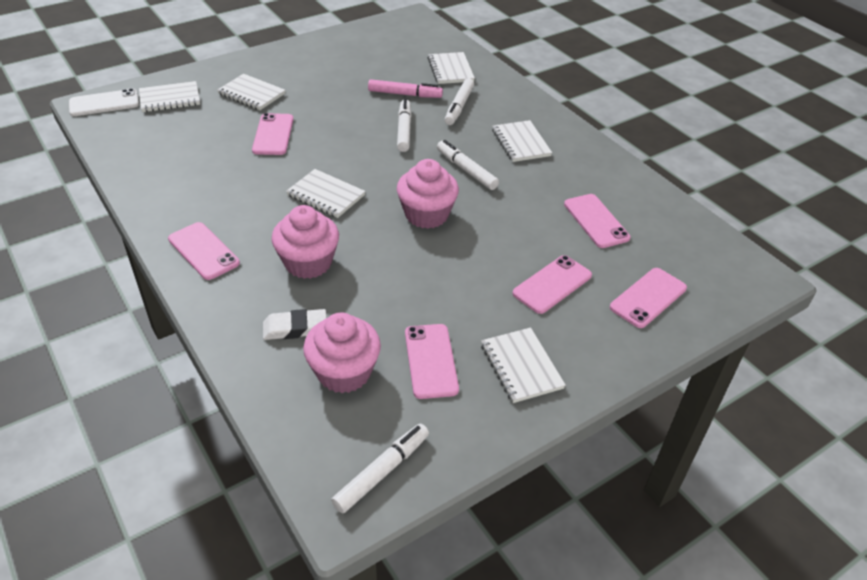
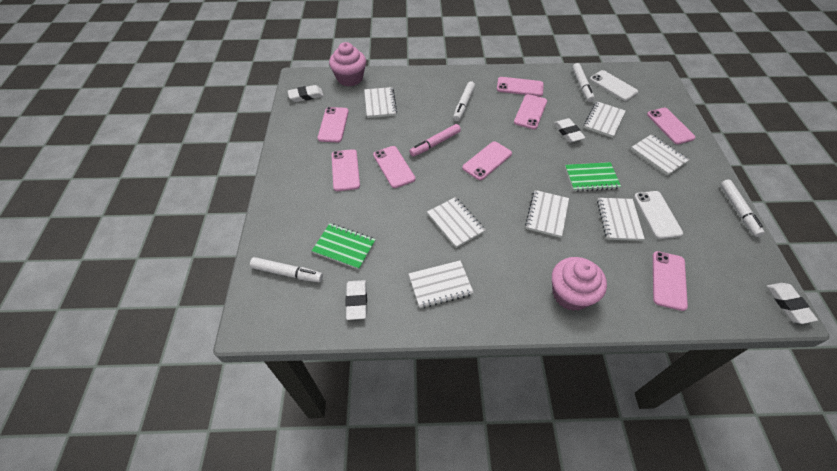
green notebook: none = 0 -> [312,223,376,270] [565,162,621,192] = 2
pink cupcake: [272,205,339,279] [303,312,381,393] [397,159,459,229] = 3 -> [329,42,366,86] [552,257,607,311] = 2
pink phone: [168,222,240,280] [252,113,294,155] [405,324,459,399] [513,255,592,314] [564,194,630,248] [610,268,687,328] = 6 -> [318,107,349,142] [332,149,360,191] [373,146,415,188] [462,141,512,180] [497,77,544,96] [514,94,547,129] [647,108,696,144] [653,251,688,311] = 8
white eraser: [263,309,326,340] = 1 -> [288,85,324,102] [346,280,367,320] [554,118,586,143] [767,283,818,324] = 4
white notebook: [139,81,200,112] [217,74,286,110] [286,169,365,218] [428,52,475,84] [481,328,566,403] [492,120,552,162] = 6 -> [364,87,397,118] [409,260,474,308] [427,197,485,248] [525,190,569,238] [584,102,625,138] [597,198,645,241] [631,134,689,176] = 7
white phone: [69,88,139,116] = 1 -> [590,70,638,101] [634,191,683,239] = 2

